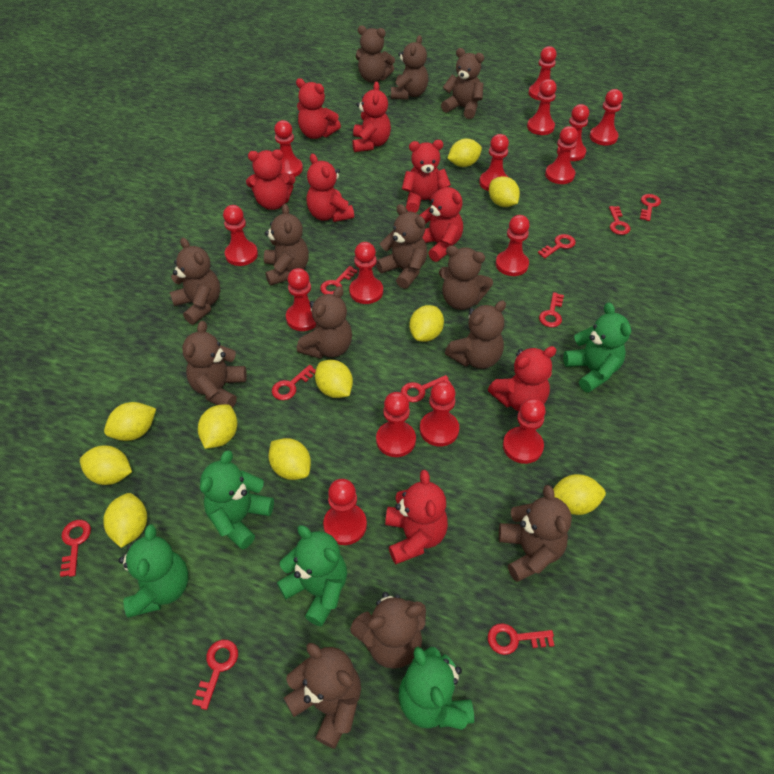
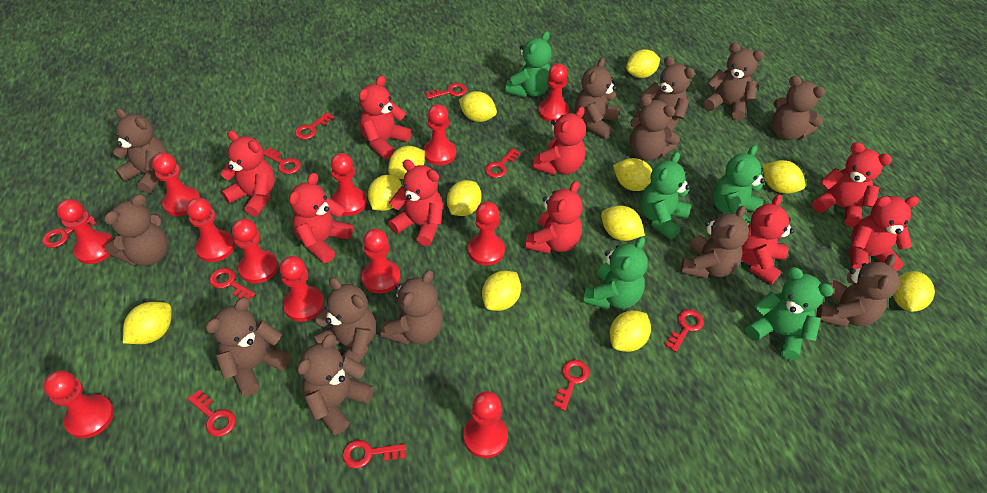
red pawn: [223,205,258,266] [274,120,303,177] [286,268,316,331] [323,479,367,545] [349,242,383,304] [376,392,416,457] [420,381,459,446] [479,134,509,191] [496,215,530,276] [503,398,546,464] [527,79,557,135] [528,46,557,101] [545,126,578,184] [557,104,589,161] [590,89,623,146] = 15 -> [43,370,114,439] [57,199,113,264] [152,153,200,216] [186,198,235,262] [232,218,278,283] [280,256,324,322] [330,153,367,216] [362,229,401,293] [423,104,456,165] [463,391,508,458] [468,202,505,266] [538,63,569,122] = 12
red teddy bear: [246,149,295,210] [296,78,341,139] [306,153,354,222] [352,82,391,152] [385,470,448,564] [402,140,451,213] [420,179,463,262] [488,346,557,411] = 8 -> [220,130,275,217] [289,173,353,263] [359,76,412,159] [388,159,443,246] [525,181,583,254] [532,107,586,175] [741,194,794,285] [812,142,892,227] [850,196,919,271] = 9
yellow lemon: [80,446,132,485] [103,493,147,548] [104,402,156,441] [198,404,238,449] [268,438,311,480] [315,360,353,398] [409,305,444,342] [447,138,482,167] [489,176,520,207] [553,474,606,515] = 10 -> [123,302,171,344] [368,175,402,211] [388,146,425,179] [447,180,482,216] [459,91,497,122] [482,271,521,311] [601,206,645,241] [610,310,651,352] [613,158,652,191] [626,49,660,78] [762,160,805,194] [893,271,935,312] = 12

